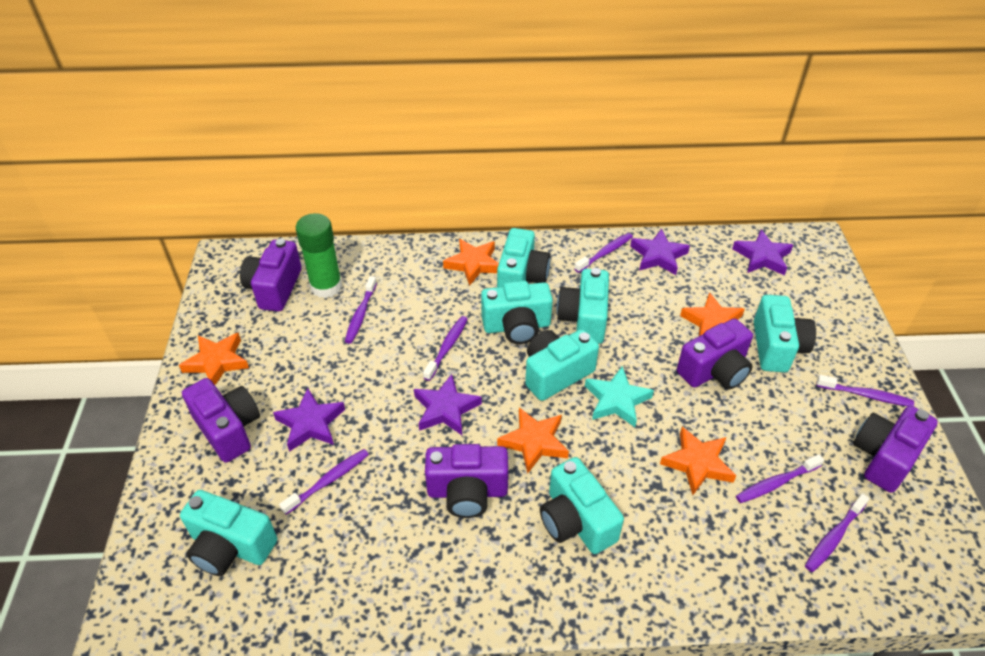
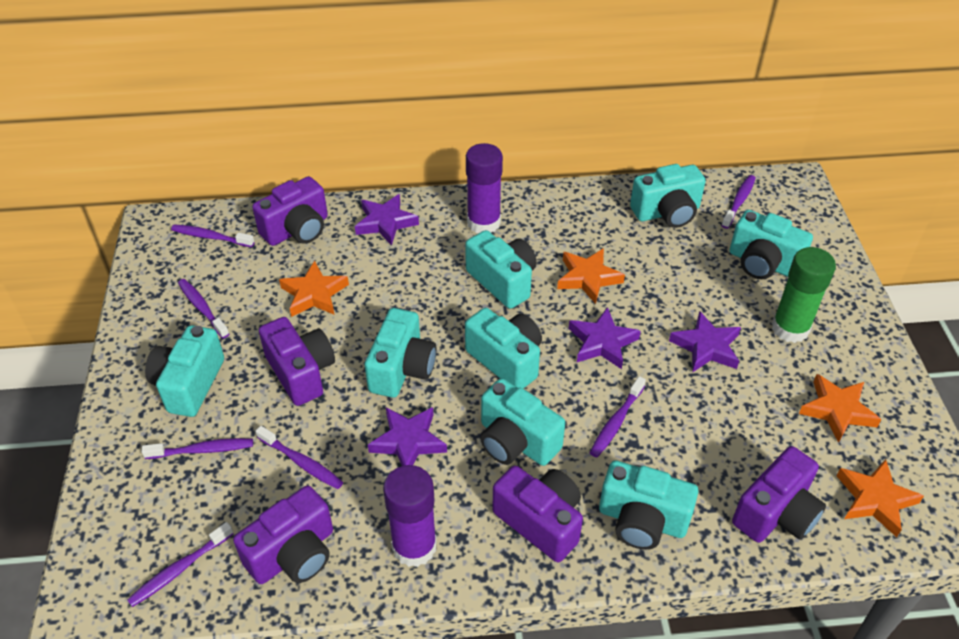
orange star: [179,333,249,385] [443,239,499,286] [497,408,569,473] [660,427,736,495] [680,292,745,336] = 5 -> [279,261,349,317] [557,248,625,304] [799,374,882,443] [836,459,924,537] = 4
purple glue stick: none = 0 -> [383,465,437,567] [466,143,503,233] = 2
turquoise camera: [180,490,277,576] [481,281,553,344] [497,228,550,287] [525,329,599,401] [540,457,624,554] [557,268,609,344] [754,295,816,372] = 7 -> [145,325,224,417] [365,308,437,398] [465,230,537,309] [465,308,542,389] [480,378,565,466] [599,460,698,550] [630,164,706,228] [730,210,813,279] = 8
turquoise star: [585,366,654,427] = 1 -> none = 0

